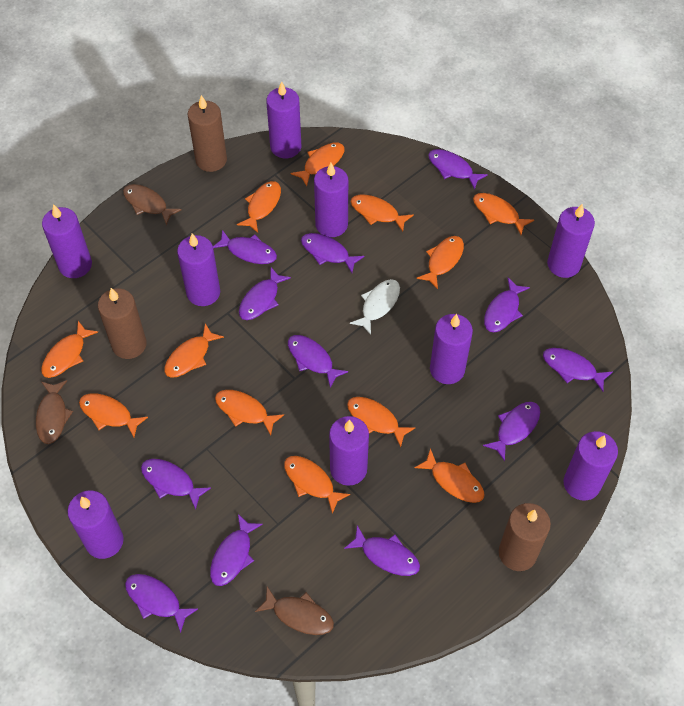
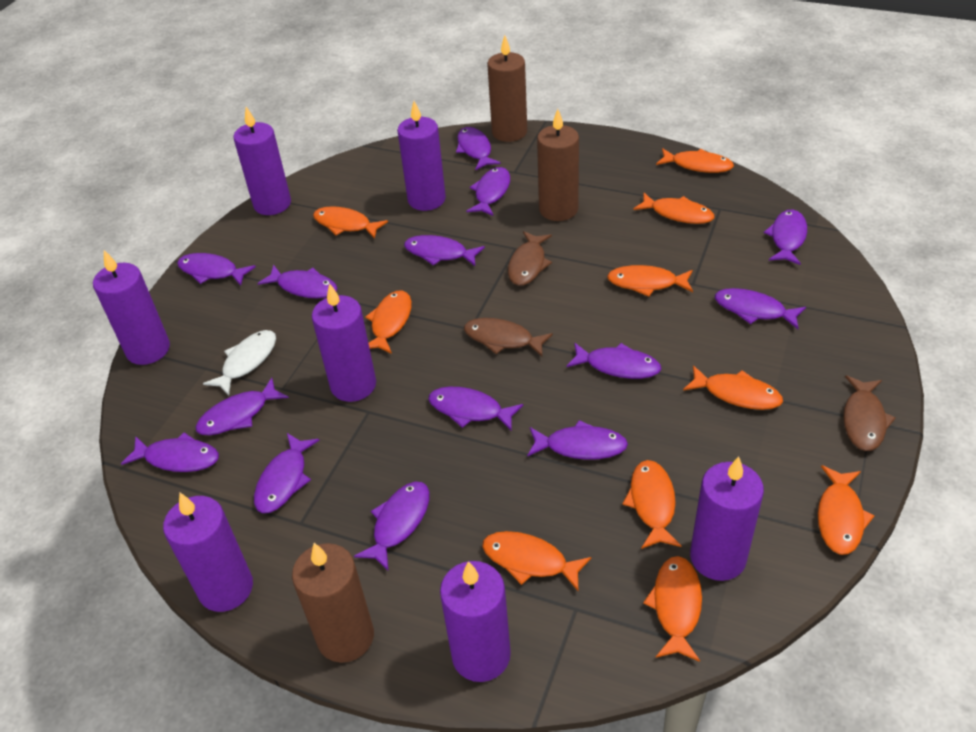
orange fish: [41,321,98,378] [79,393,148,437] [164,323,224,378] [215,390,284,436] [237,181,281,233] [284,456,351,514] [290,143,344,186] [347,397,415,448] [351,195,414,232] [415,448,485,503] [416,236,464,289] [473,193,534,235] = 12 -> [313,206,388,239] [365,290,412,354] [482,531,591,591] [607,265,693,297] [623,460,681,549] [633,192,715,224] [643,556,702,662] [656,148,734,173] [683,365,783,410] [818,465,874,555] = 10
purple candle: [42,204,92,278] [67,491,124,559] [177,234,220,306] [266,81,301,158] [314,163,348,237] [329,416,369,486] [430,314,473,384] [547,204,595,278] [564,431,618,501] = 9 -> [93,250,170,365] [163,493,253,612] [233,107,291,215] [312,283,376,402] [397,101,446,211] [440,561,511,682] [690,457,764,581] = 7
purple fish: [125,574,198,633] [141,459,211,510] [210,514,263,586] [213,230,277,264] [239,267,291,320] [288,335,348,388] [301,233,364,273] [344,525,420,576] [428,149,488,190] [483,402,540,461] [484,278,530,332] [543,348,613,392] = 12 -> [121,432,219,472] [177,253,256,286] [195,378,289,435] [254,433,320,513] [258,265,337,298] [354,482,430,570] [404,235,485,266] [428,387,523,431] [456,127,501,171] [466,167,510,216] [527,420,628,460] [567,343,661,379] [715,288,806,329] [764,210,807,265] = 14

